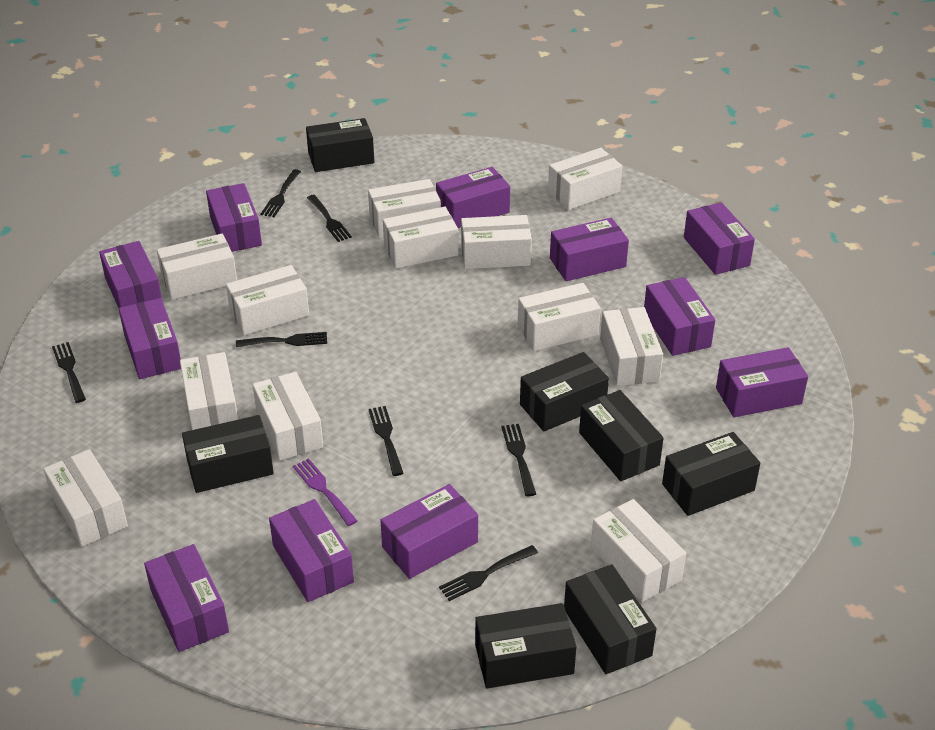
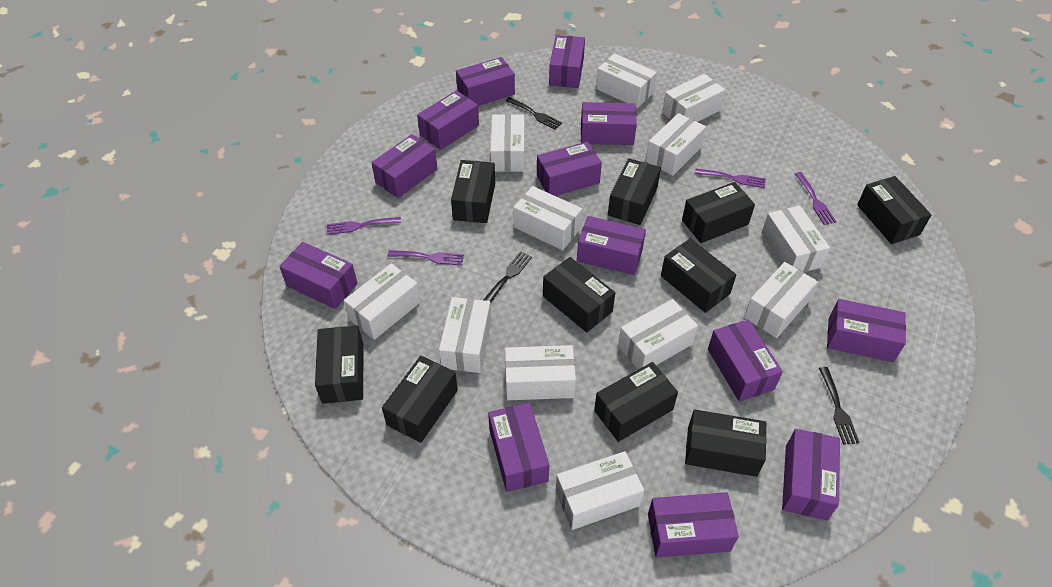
black box: [182,415,274,493] [306,118,374,172] [475,603,577,689] [520,352,609,432] [564,564,656,674] [579,390,664,481] [662,432,760,516] = 7 -> [315,325,364,404] [382,356,458,443] [451,160,495,223] [543,257,615,332] [594,362,678,442] [608,158,661,225] [661,238,736,313] [682,182,755,243] [685,409,767,477] [857,176,932,244] = 10
black fork: [52,342,86,403] [236,332,327,347] [261,169,301,217] [307,195,352,242] [368,406,404,476] [439,545,538,601] [501,424,536,496] = 7 -> [484,251,532,303] [505,97,562,130] [819,367,860,445] = 3
purple box: [99,241,162,308] [119,298,181,379] [144,544,229,652] [206,183,262,252] [269,499,354,602] [380,484,478,579] [436,167,510,228] [550,218,629,281] [644,277,715,356] [684,202,755,275] [716,347,808,417] = 11 -> [279,242,358,309] [371,134,438,198] [417,90,479,150] [456,57,515,106] [488,403,549,492] [537,142,602,196] [549,35,585,88] [577,216,646,275] [581,102,637,145] [648,492,739,558] [708,319,783,402] [782,429,840,520] [827,299,906,362] = 13
purple fork: [293,458,357,526] = 1 -> [327,217,401,235] [387,250,464,265] [695,169,766,188] [795,172,836,225] = 4

